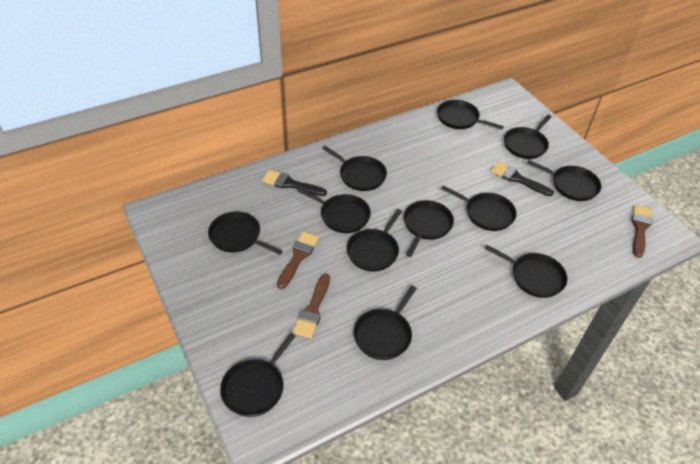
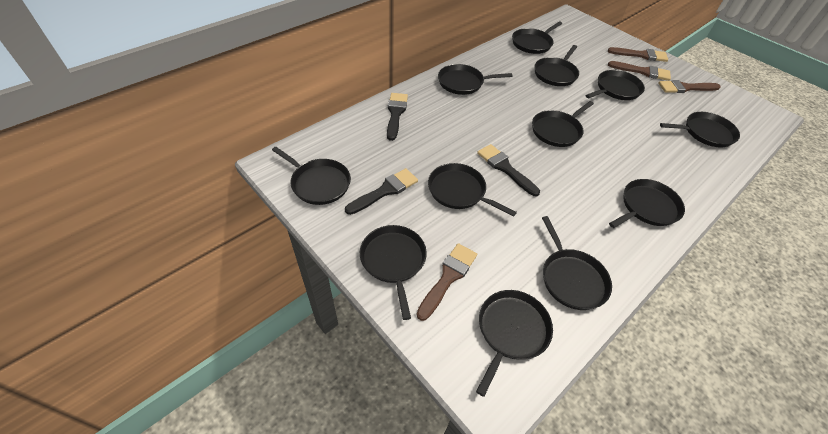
black brush: [262,170,327,196] [491,162,554,196] = 2 -> [345,168,418,215] [387,93,408,141] [477,144,540,196] = 3
brown brush: [277,231,319,289] [293,273,330,339] [632,205,652,258] = 3 -> [417,243,477,321] [608,47,668,62] [608,61,671,81] [658,80,721,93] = 4

